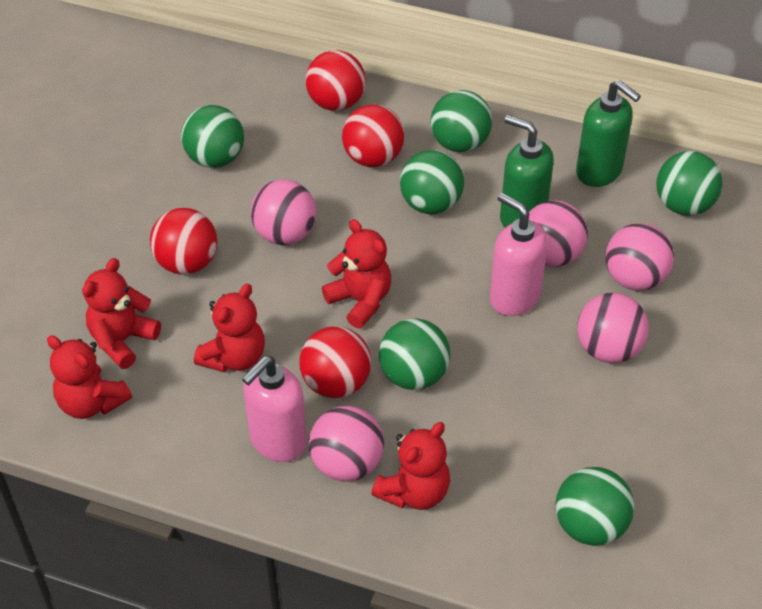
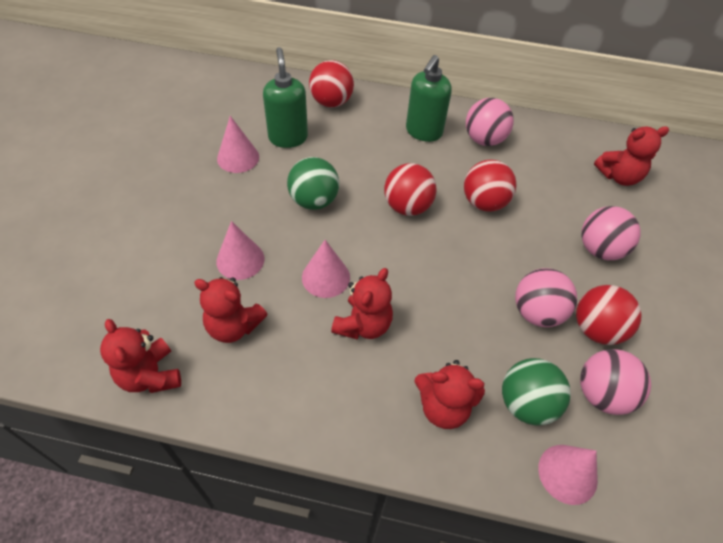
green ball: [181,105,244,168] [379,318,450,390] [400,150,464,214] [430,90,492,152] [556,467,634,546] [656,151,722,216] = 6 -> [287,157,339,210] [502,358,571,426] = 2
pink ball: [251,179,316,245] [309,406,384,482] [529,200,588,267] [577,293,649,363] [605,223,674,291] = 5 -> [466,98,514,146] [515,268,577,327] [580,349,651,415] [581,206,640,260] = 4
pink cone: none = 0 -> [216,221,265,280] [217,116,259,173] [302,240,350,298] [538,445,598,505] = 4
pink soap dispenser: [242,356,307,462] [490,193,548,316] = 2 -> none = 0

